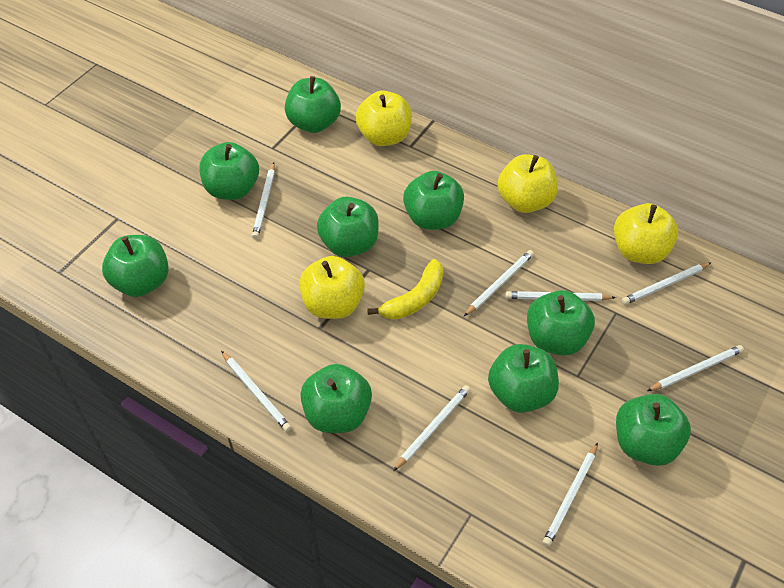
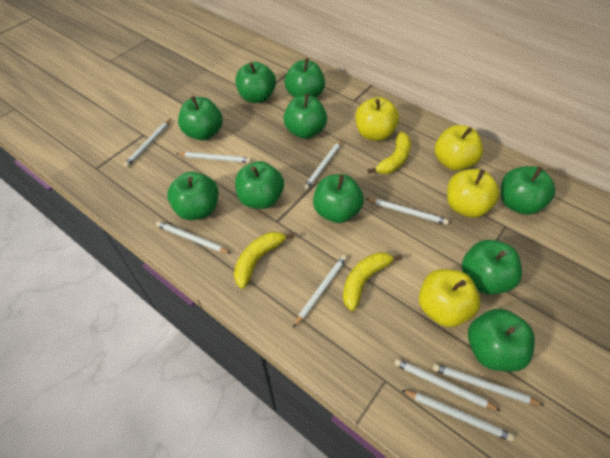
green apple: [102,235,169,297] [200,142,259,200] [285,76,341,133] [300,364,372,433] [317,197,379,257] [403,171,464,230] [488,344,559,413] [527,290,595,356] [616,394,691,466] = 9 -> [167,172,218,220] [178,96,223,140] [235,62,276,103] [235,161,284,209] [283,94,327,139] [285,58,325,98] [313,174,364,223] [462,240,522,295] [468,309,535,372] [501,166,555,215] = 10
white pencil: [221,351,291,432] [252,162,275,239] [393,385,470,471] [464,250,534,316] [506,291,616,301] [542,443,598,547] [622,262,712,305] [647,345,744,391] = 8 -> [124,119,171,167] [156,221,231,253] [176,152,251,163] [293,255,347,328] [303,140,342,190] [366,198,449,225] [394,359,501,411] [402,390,514,442] [433,364,543,405] = 9
yellow banana: [367,259,444,319] = 1 -> [234,232,294,289] [343,252,402,311] [368,132,411,174] = 3

